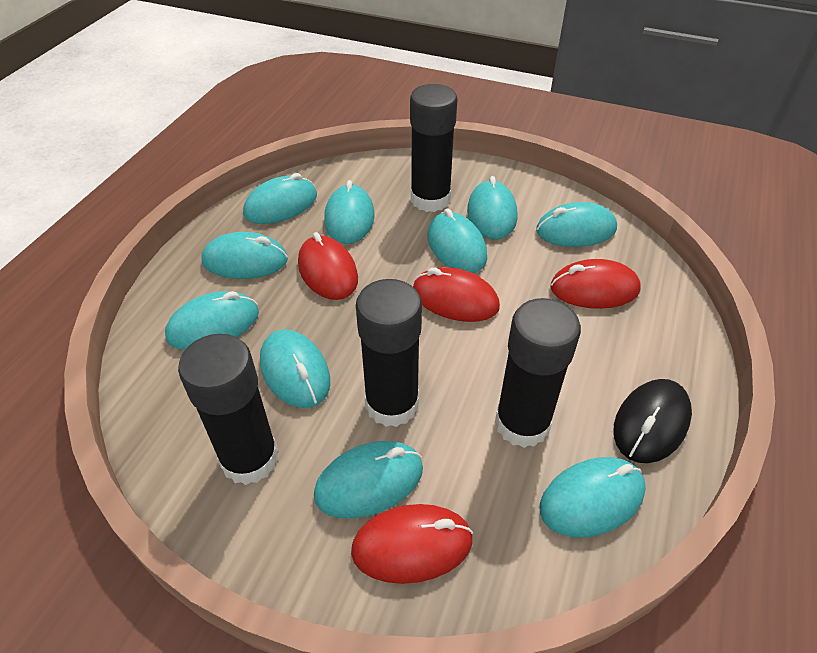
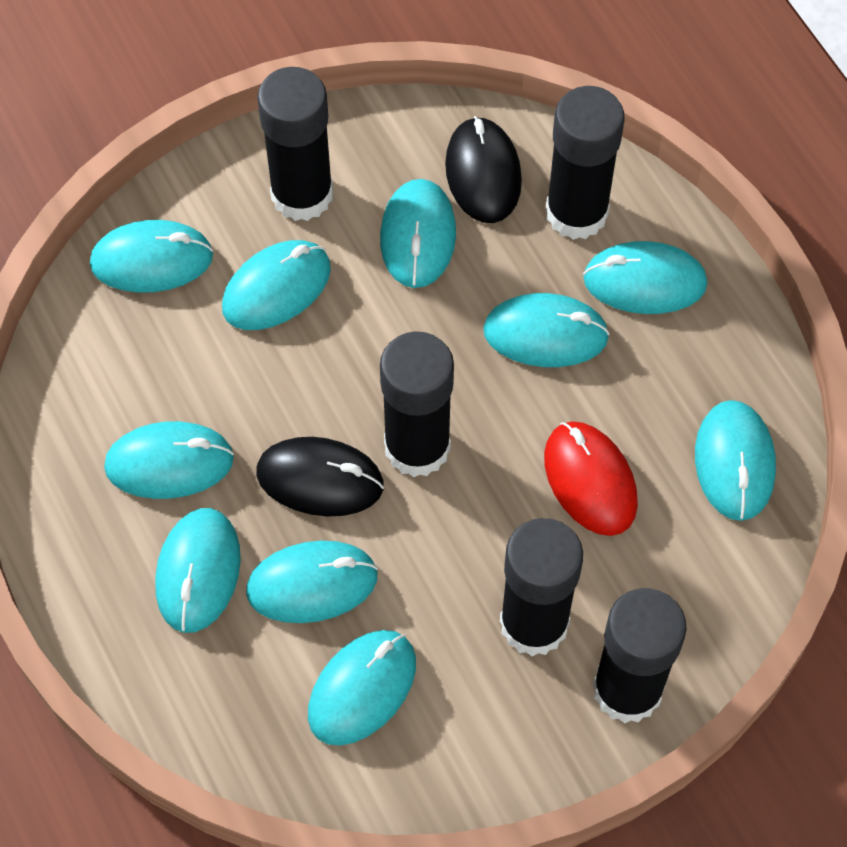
black glue stick: [178,334,279,485] [356,279,422,427] [410,84,457,212] [495,298,581,448] = 4 -> [257,67,333,221] [380,331,454,477] [500,518,583,656] [546,86,625,240] [593,588,687,723] = 5
black mouse: [614,379,692,463] = 1 -> [256,437,384,516] [445,116,522,223] = 2
red mouse: [298,232,358,300] [351,504,473,584] [413,267,500,322] [550,259,641,309] = 4 -> [544,421,638,536] = 1

